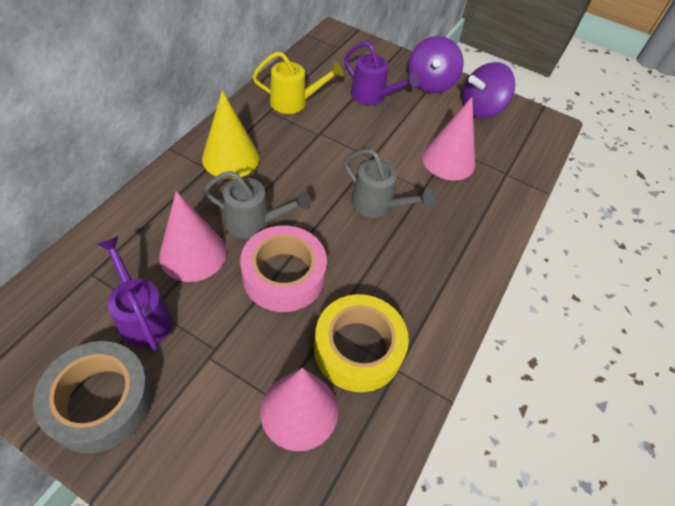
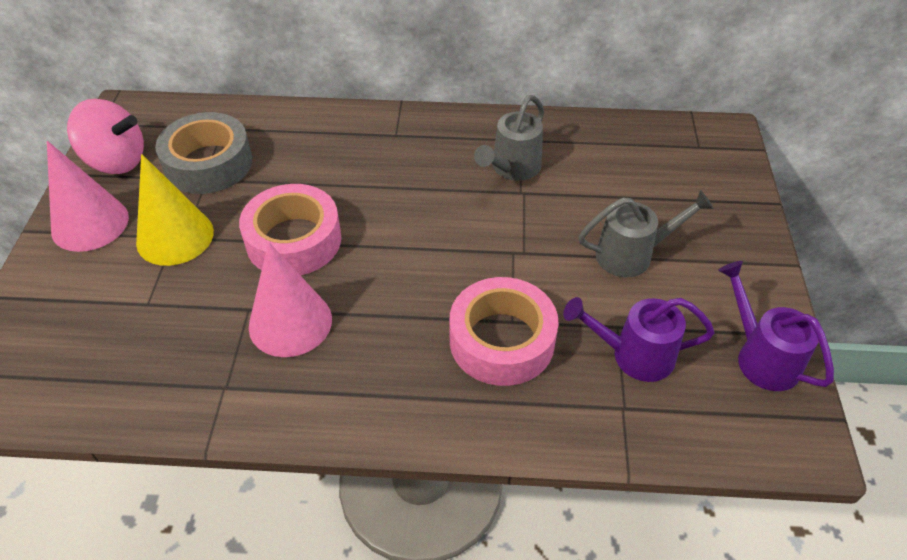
pink cone: [159,191,226,282] [260,368,338,451] [422,97,475,181] = 3 -> [47,141,129,252] [249,242,332,357] = 2
pink spinning top: none = 0 -> [67,99,144,174] = 1
pink tape: [240,225,327,312] = 1 -> [239,184,341,276] [450,277,559,386] = 2
purple spinning top: [409,36,464,94] [462,62,515,118] = 2 -> none = 0
yellow tape: [314,294,409,392] = 1 -> none = 0
yellow watering can: [252,51,343,114] = 1 -> none = 0

